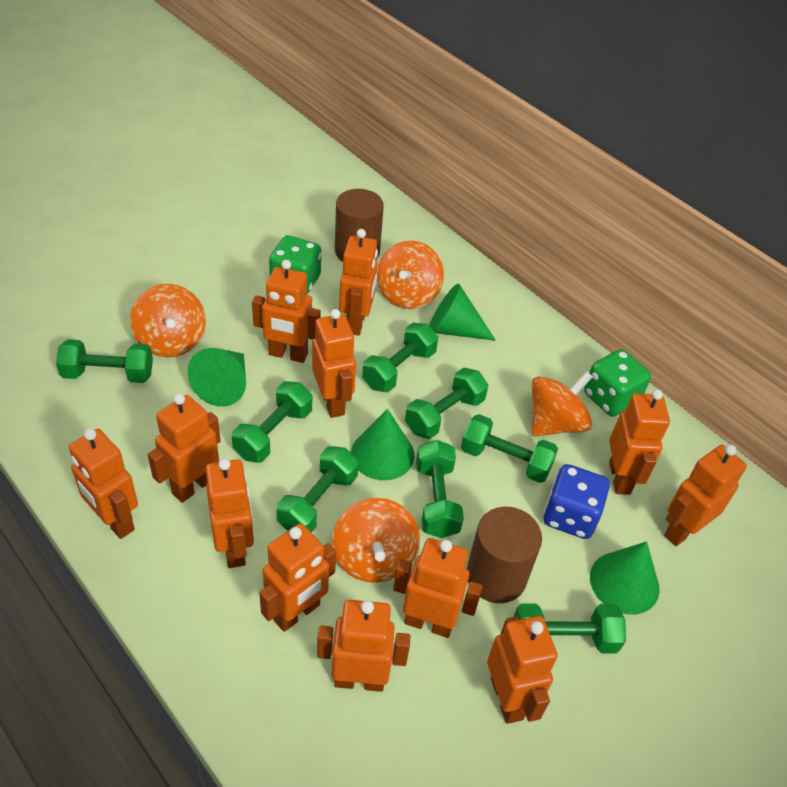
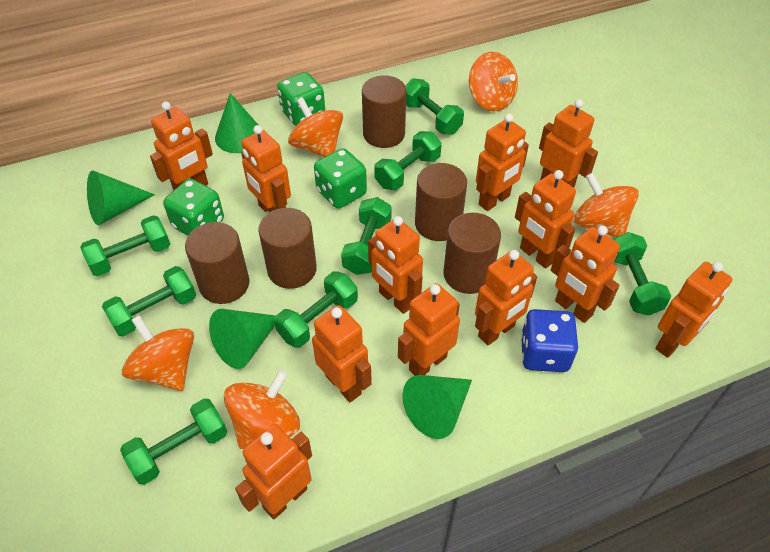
brown cylinder: [335,189,384,262] [467,507,542,603] = 2 -> [185,222,249,304] [258,208,317,289] [362,75,406,148] [415,163,467,241] [443,213,501,294] = 5
green dice: [269,235,321,295] [584,349,651,417] = 2 -> [163,179,224,236] [277,72,325,125] [314,148,367,209] = 3
orange spinning top: [130,284,206,357] [332,498,420,583] [377,241,444,309] [532,371,593,437] = 4 -> [122,315,194,391] [224,370,300,449] [288,97,343,157] [469,52,518,111] [574,173,639,238] = 5

